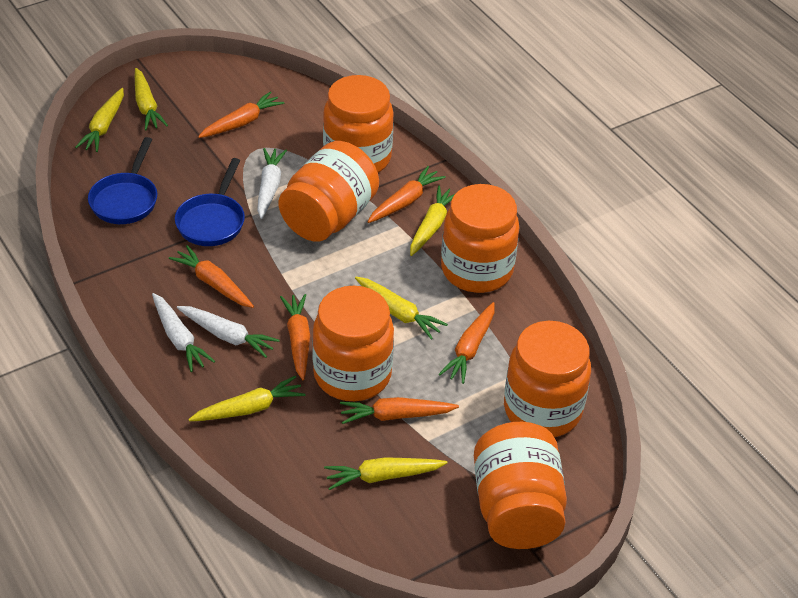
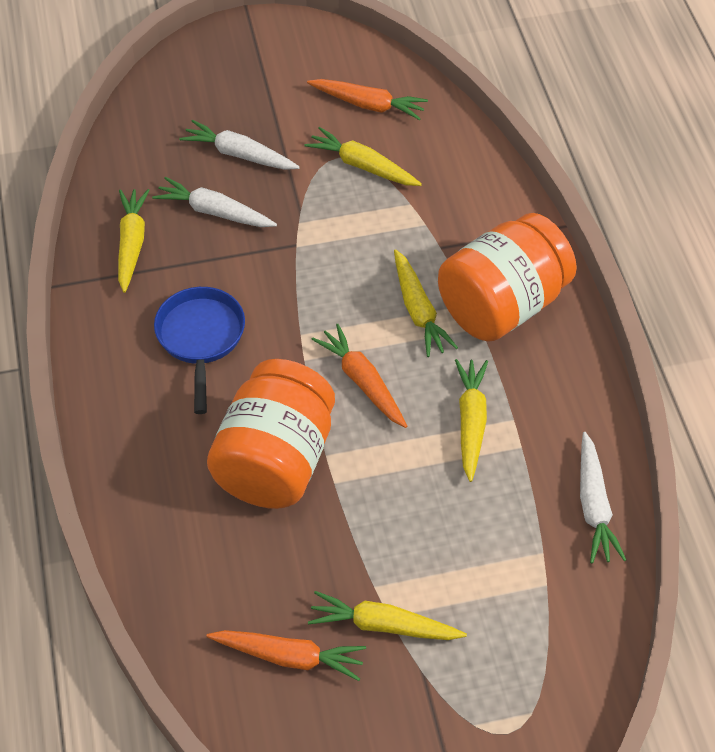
blue pan: [88,137,157,224] [175,158,245,246] = 2 -> [154,287,245,414] = 1
orange carrot: [169,245,254,308] [198,91,284,138] [280,294,310,380] [340,397,459,424] [368,166,446,223] [439,302,495,384] = 6 -> [206,630,366,681] [307,79,428,120] [311,324,407,428] = 3
orange jar: [279,141,379,242] [312,286,394,401] [323,75,394,173] [441,184,519,293] [474,422,567,549] [504,321,591,437] = 6 -> [207,359,335,509] [438,213,577,342] = 2
yellow carrot: [75,88,124,152] [135,68,168,130] [188,376,306,421] [324,457,448,490] [355,277,448,340] [410,185,455,256] = 6 -> [118,189,150,293] [304,127,422,186] [308,591,467,640] [394,249,458,357] [455,359,488,482] = 5

